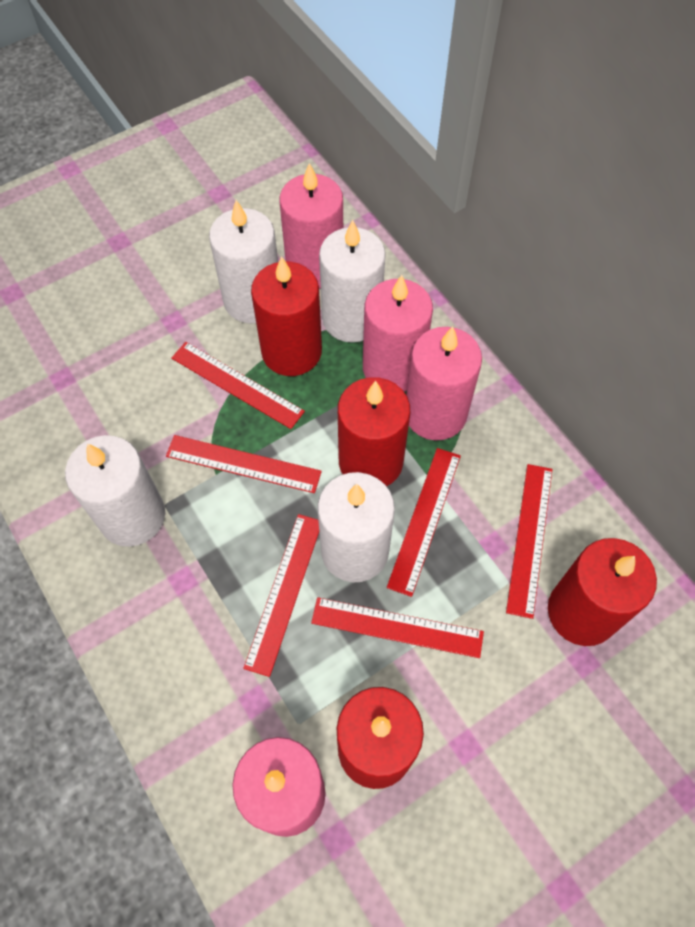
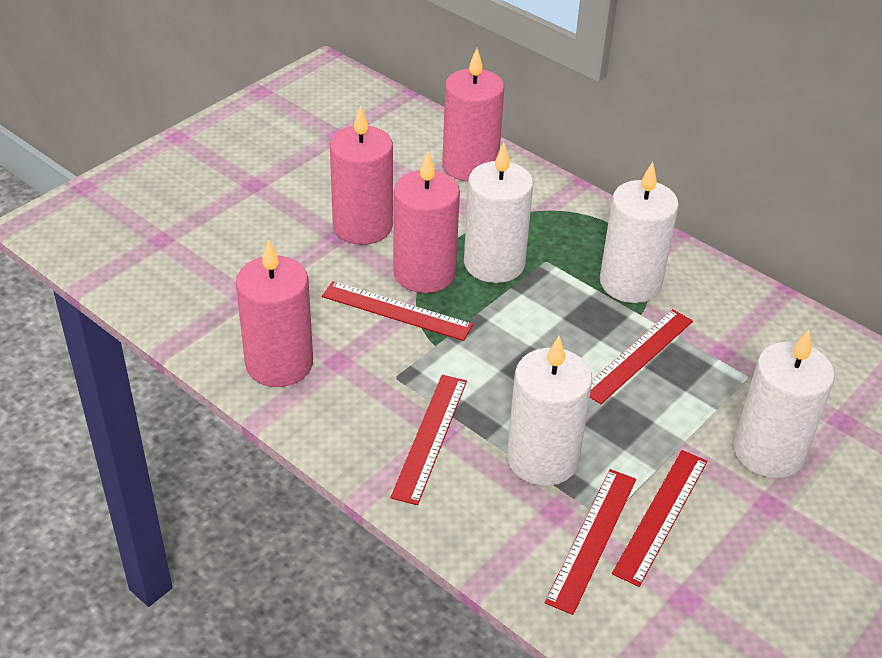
red candle: [251,256,322,376] [337,687,424,789] [338,377,410,486] [548,538,657,646] = 4 -> none = 0
red ruler: [166,435,322,493] [171,342,305,429] [243,514,319,677] [311,597,484,658] [387,448,461,597] [506,464,553,619] = 6 -> [322,281,473,341] [390,375,467,505] [545,469,636,615] [590,309,693,404] [612,450,707,587] = 5

